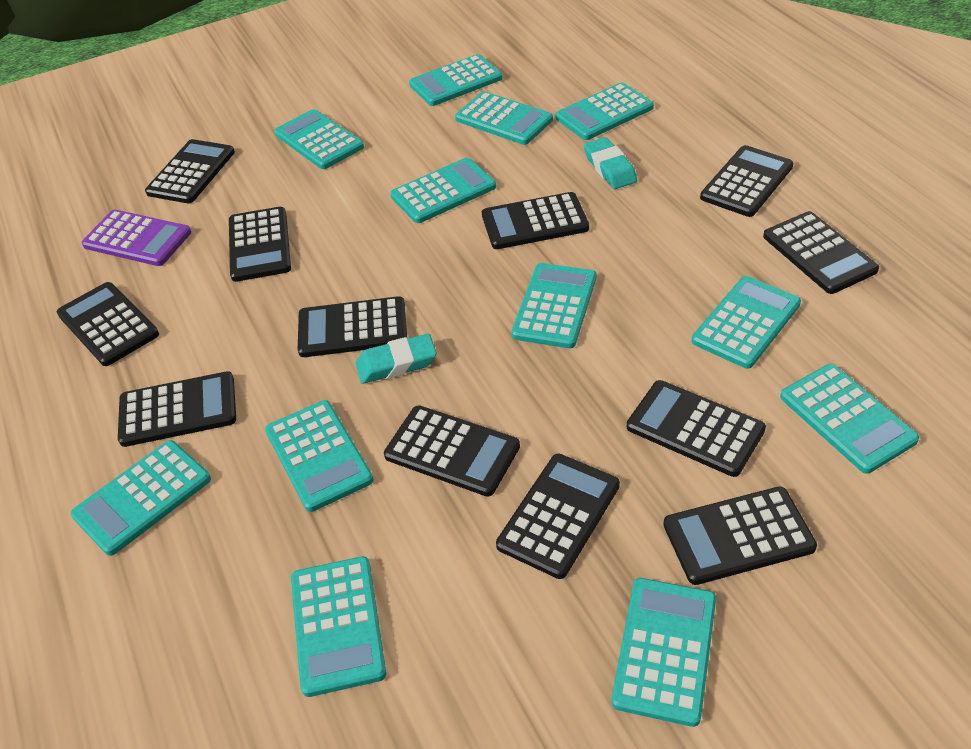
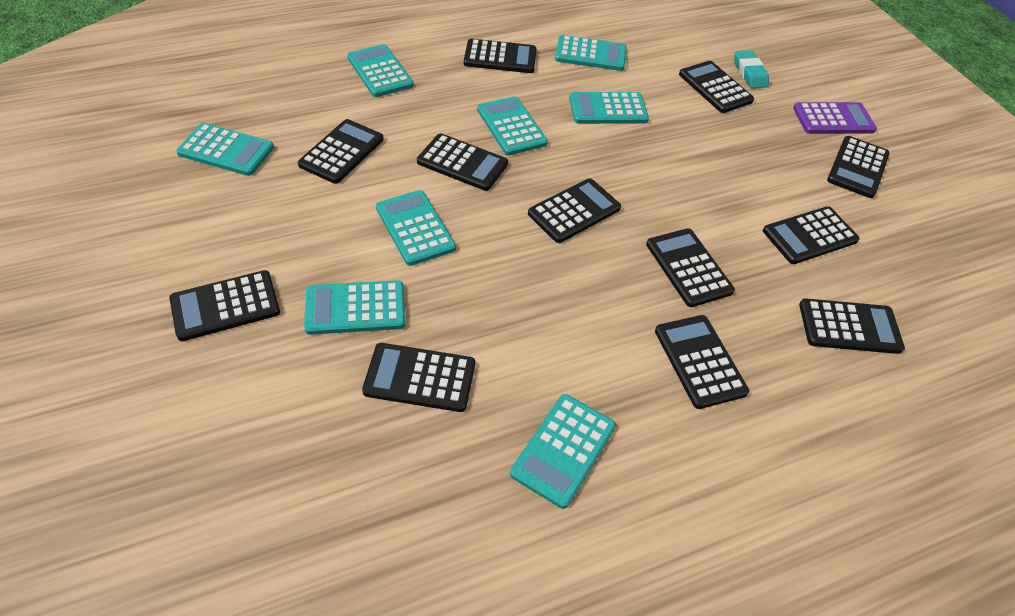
turquoise calculator: [70,440,211,556] [265,400,374,512] [274,109,364,169] [291,556,386,697] [390,158,496,223] [409,54,502,106] [455,91,553,145] [511,263,596,348] [556,82,654,140] [611,578,716,727] [691,276,801,369] [780,364,919,474] = 12 -> [176,123,274,176] [304,280,405,335] [347,44,414,97] [376,190,456,266] [477,96,548,155] [510,394,616,509] [555,35,626,71] [569,92,649,124] = 8
turquoise eraser: [355,334,437,384] [584,137,637,189] = 2 -> [734,50,769,88] = 1

